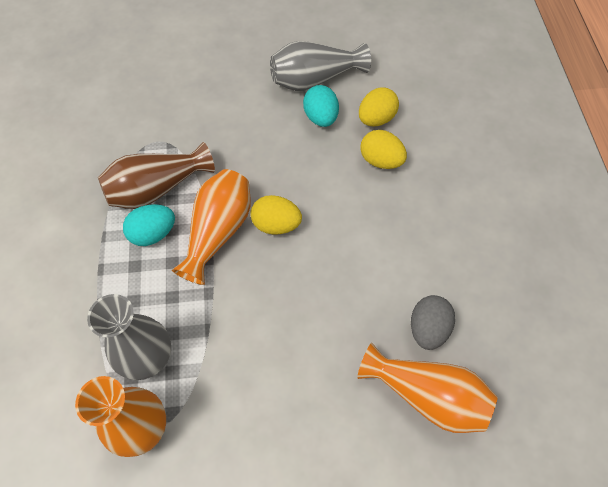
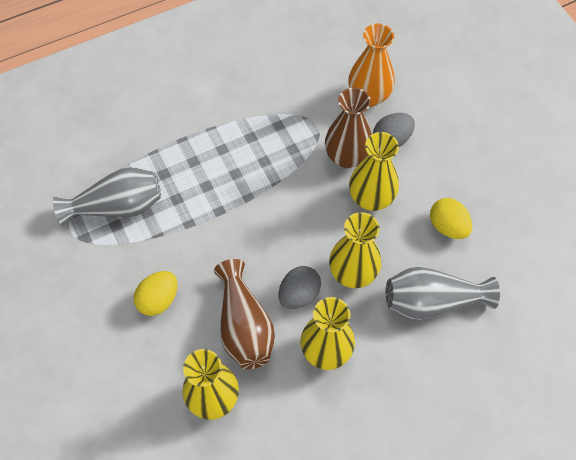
brown vase: [98,142,215,209] = 1 -> [214,259,275,369] [325,87,372,168] = 2
grey egg: [411,295,455,350] = 1 -> [278,266,321,309] [373,113,415,147] = 2
orange vase: [75,376,166,457] [172,169,251,285] [357,343,498,433] = 3 -> [348,23,395,107] = 1
turquoise egg: [123,204,175,246] [303,85,339,127] = 2 -> none = 0
yellow egg: [250,195,302,235] [359,87,399,126] [360,130,407,169] = 3 -> [134,271,177,316] [430,198,472,239] = 2
yellow vase: none = 0 -> [183,349,239,420] [300,297,355,370] [329,212,381,288] [349,132,399,211] = 4

